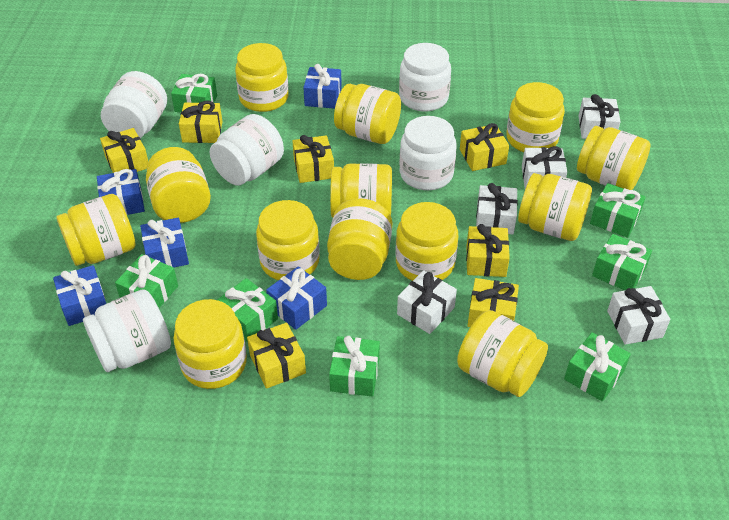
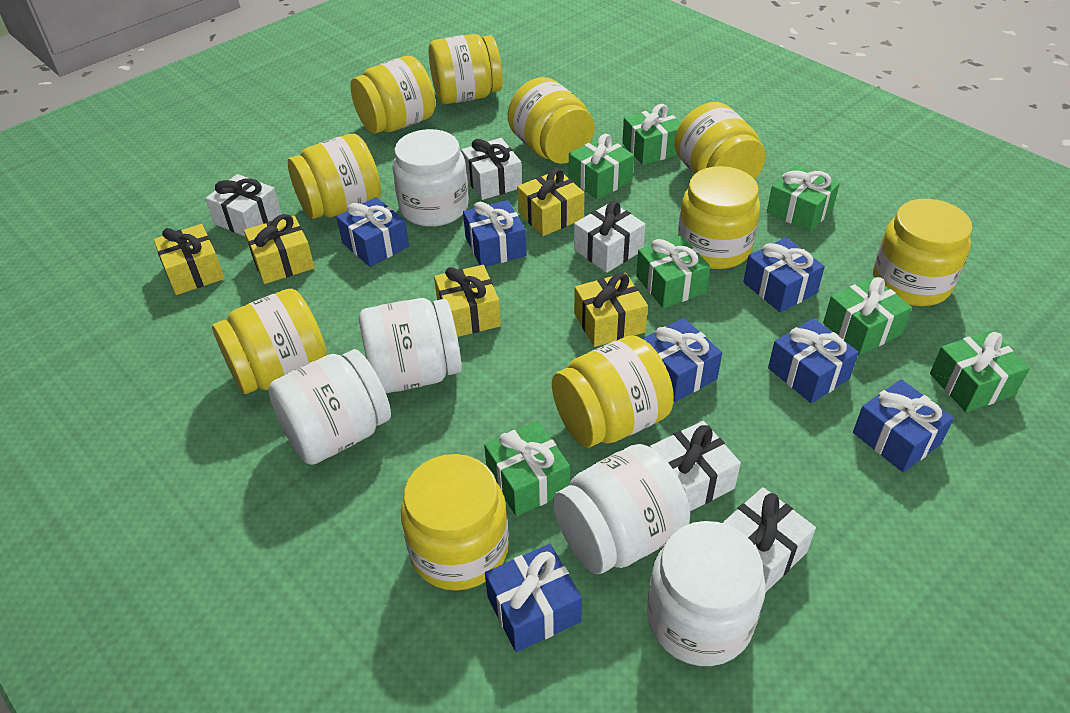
blue gift: [53,265,106,326] [97,169,145,215] [140,217,189,267] [266,266,327,330] [303,64,342,109] = 5 -> [336,197,409,267] [463,200,527,267] [485,544,582,652] [642,318,722,402] [743,237,825,312] [768,318,859,403] [853,379,954,472] = 7
yellow gift: [100,128,148,173] [179,101,223,143] [247,323,306,389] [292,135,334,183] [460,123,509,171] [466,224,510,277] [467,278,519,327] = 7 -> [153,224,224,295] [244,214,315,284] [434,265,501,337] [517,168,585,236] [574,273,648,347] = 5
yellow jar: [56,194,136,266] [146,147,211,223] [173,299,247,389] [235,43,289,112] [256,200,320,280] [327,198,392,280] [330,163,392,217] [334,84,401,144] [396,202,458,281] [457,310,548,397] [506,82,565,152] [518,173,592,241] [577,126,651,190] = 13 -> [212,289,327,394] [288,134,381,219] [350,56,435,134] [401,454,509,591] [429,34,503,104] [508,77,595,164] [552,336,674,448] [674,102,766,180] [678,166,760,269] [873,199,972,306] = 10

